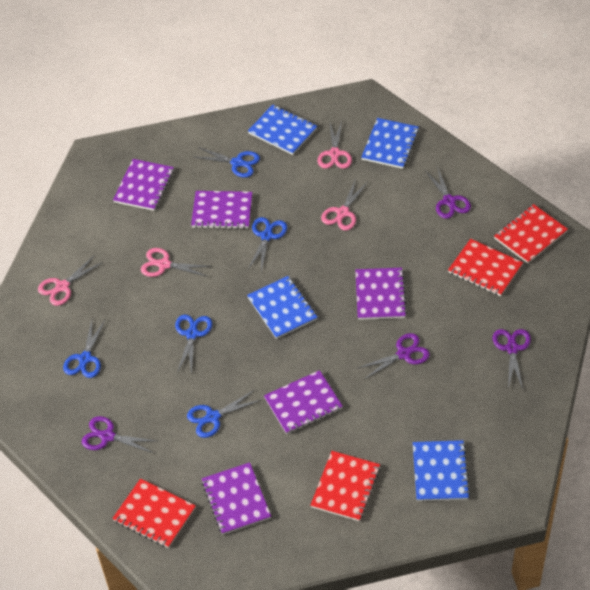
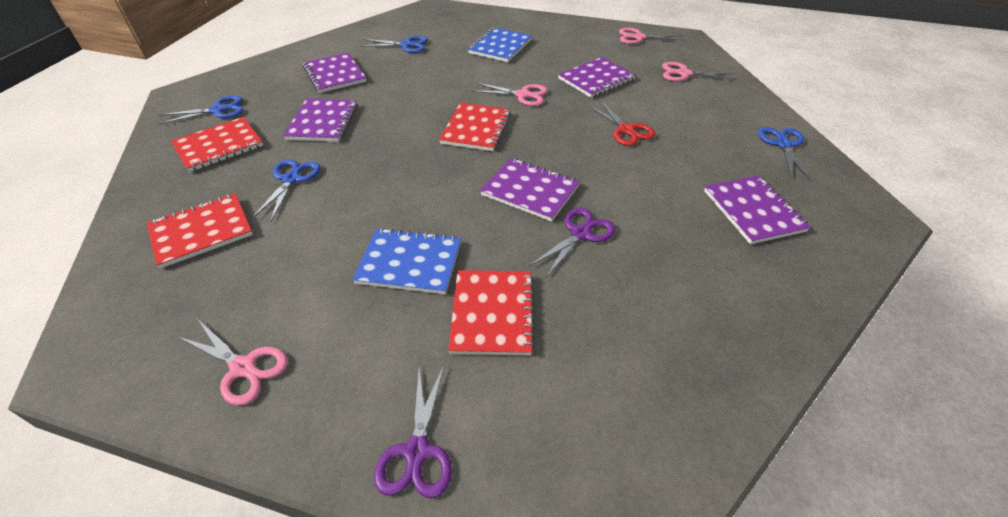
blue notebook: [247,276,318,339] [248,105,317,155] [361,118,419,169] [413,440,470,501] = 4 -> [353,228,461,294] [468,27,532,62] = 2
blue scissors: [63,319,106,378] [175,315,213,375] [187,390,261,438] [195,147,260,178] [248,217,287,272] = 5 -> [159,95,243,124] [252,159,321,221] [361,36,428,53] [758,127,810,180] = 4
purple scissors: [82,416,156,453] [358,333,430,379] [426,166,471,219] [493,329,531,389] = 4 -> [374,365,452,498] [529,208,615,276] = 2
red scissors: none = 0 -> [588,100,655,146] = 1

